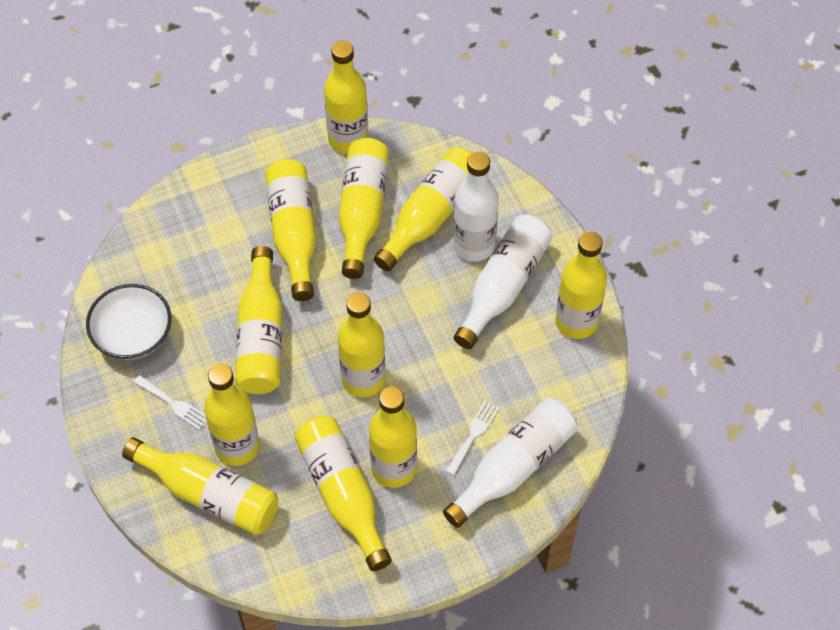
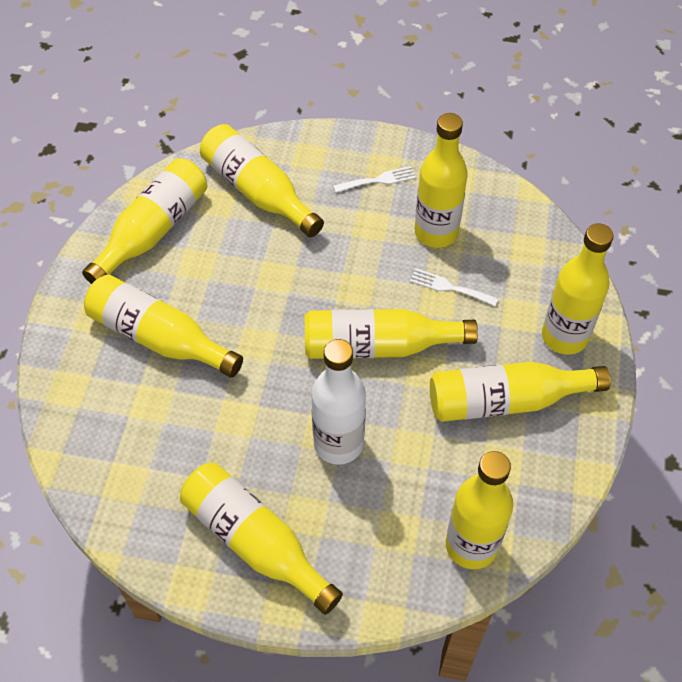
white bottle: [443,398,577,528] [453,152,499,262] [454,215,553,349] = 3 -> [311,339,366,465] = 1
white bowl: [86,284,171,360] = 1 -> none = 0
yellow bottle: [122,437,278,535] [204,364,259,466] [235,246,282,394] [265,159,317,301] [295,416,392,571] [324,40,368,154] [338,292,385,397] [339,138,389,279] [369,386,417,488] [374,147,472,271] [555,232,607,339] = 11 -> [82,158,207,284] [84,275,243,378] [180,462,343,615] [200,124,324,237] [305,309,478,359] [415,113,468,248] [430,362,611,422] [446,451,513,569] [542,223,614,355] = 9

